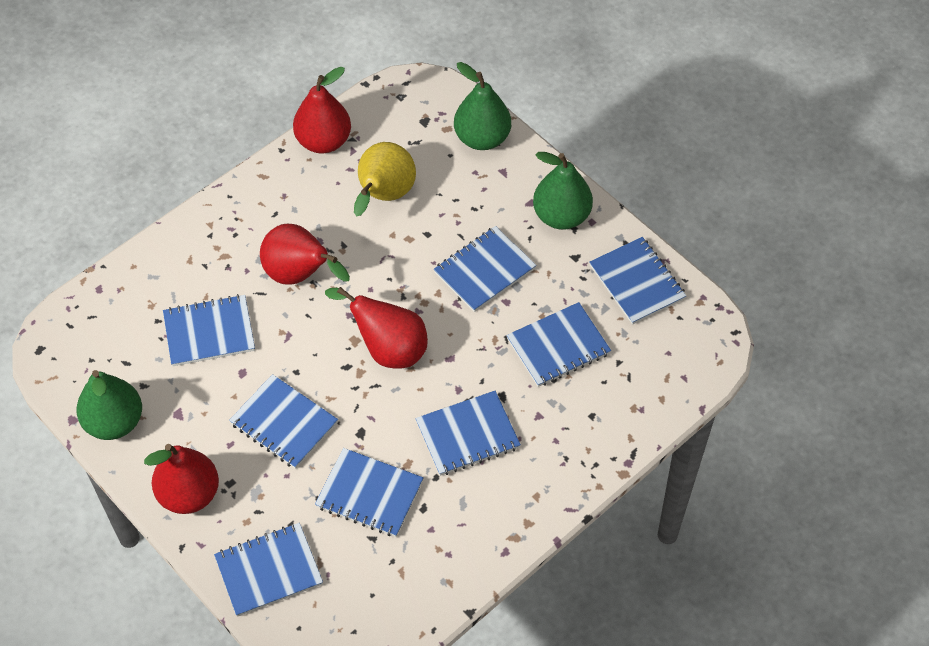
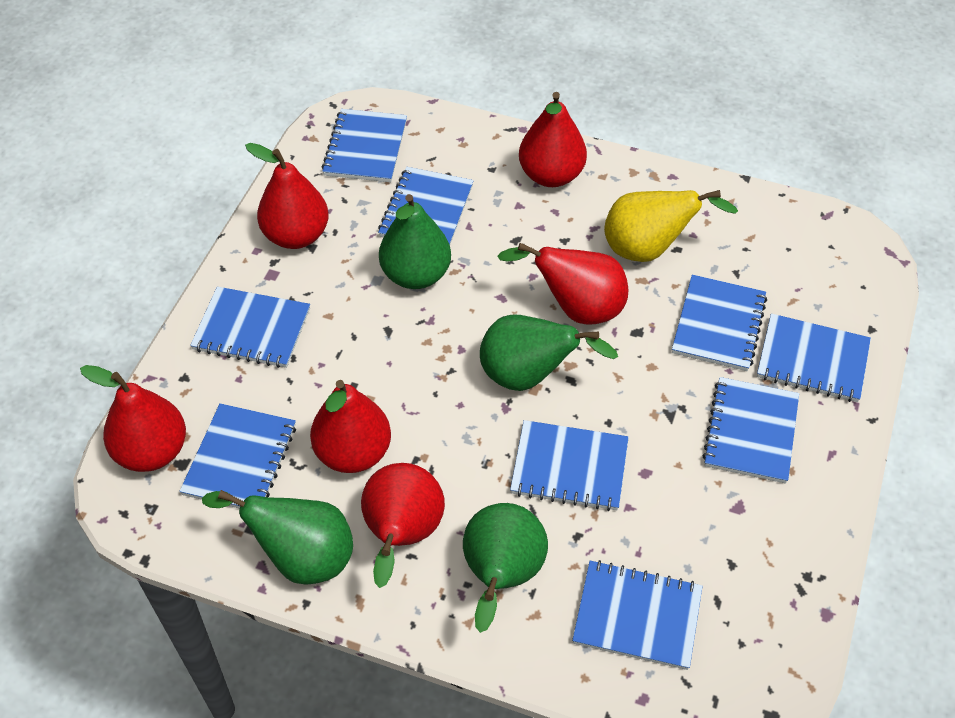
blue notebook: [163,294,255,366] [214,523,323,617] [229,374,338,469] [315,448,424,537] [415,391,521,476] [434,226,537,312] [506,302,611,387] [589,237,686,325] = 8 -> [180,403,296,509] [190,287,310,368] [322,109,407,182] [378,167,474,244] [510,420,629,511] [572,560,703,670] [672,275,767,371] [702,377,799,483] [757,313,871,402] = 9
green pear: [77,370,142,440] [454,62,511,150] [533,152,593,230] = 3 -> [202,490,353,585] [379,194,451,289] [463,503,548,633] [480,314,618,391] = 4
red pear: [144,444,219,514] [260,224,350,285] [293,67,351,153] [325,287,428,369] = 4 -> [80,365,186,472] [245,143,329,249] [310,380,391,473] [361,463,445,588] [498,243,629,325] [519,92,587,187] = 6

